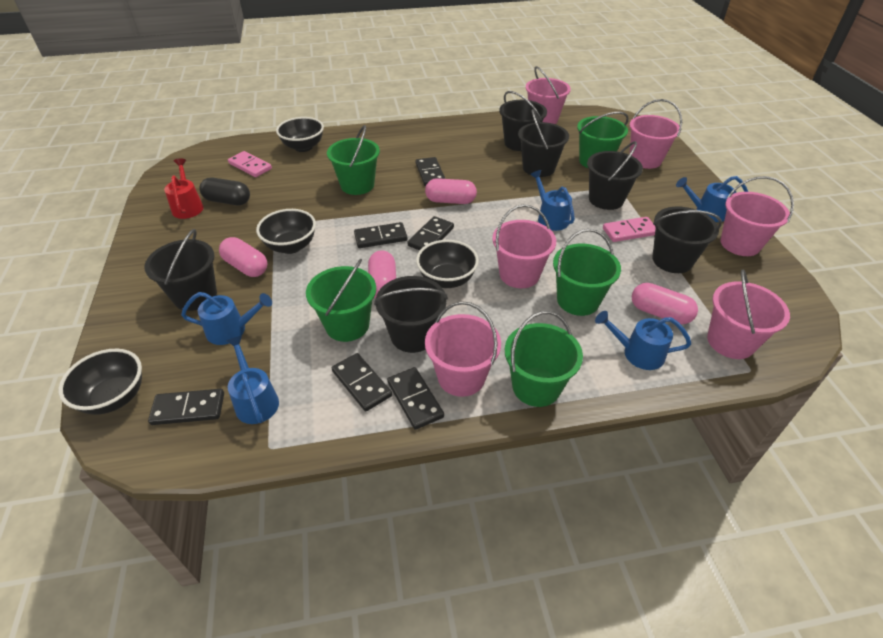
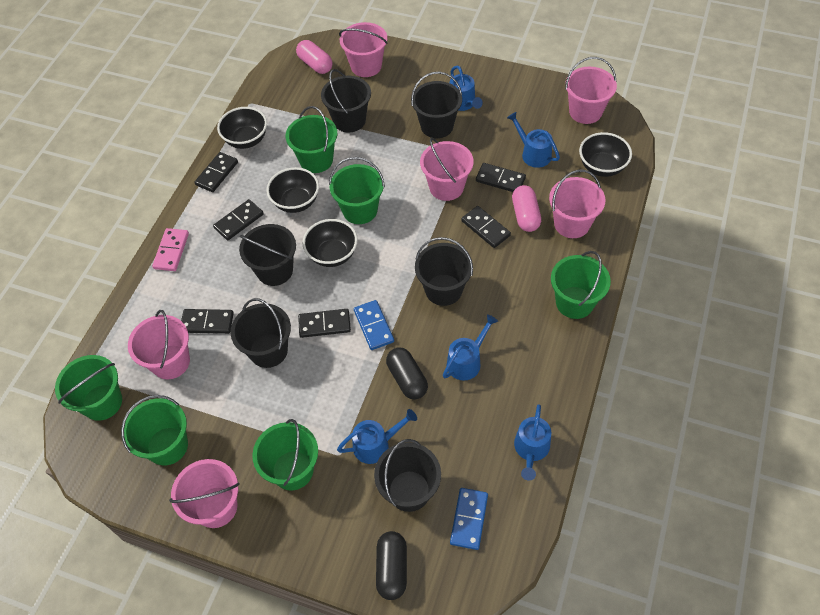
black capsule: [199,177,250,205] = 1 -> [376,531,407,600] [386,347,428,400] = 2
blue domino: none = 0 -> [354,300,394,350] [450,488,488,550] = 2
green bucket: [306,259,376,342] [327,125,380,195] [505,311,583,407] [553,229,621,316] [577,112,629,168] = 5 -> [55,355,122,421] [121,395,188,465] [252,419,318,490] [286,106,337,173] [329,157,385,224] [551,251,611,319] = 6
pink capsule: [219,237,267,277] [368,250,396,299] [425,178,477,204] [632,283,698,324] = 4 -> [296,40,333,74] [512,185,541,232] = 2
pink domino: [228,151,272,177] [603,217,656,242] = 2 -> [152,228,189,271] = 1
red watering can: [164,158,204,219] = 1 -> none = 0

